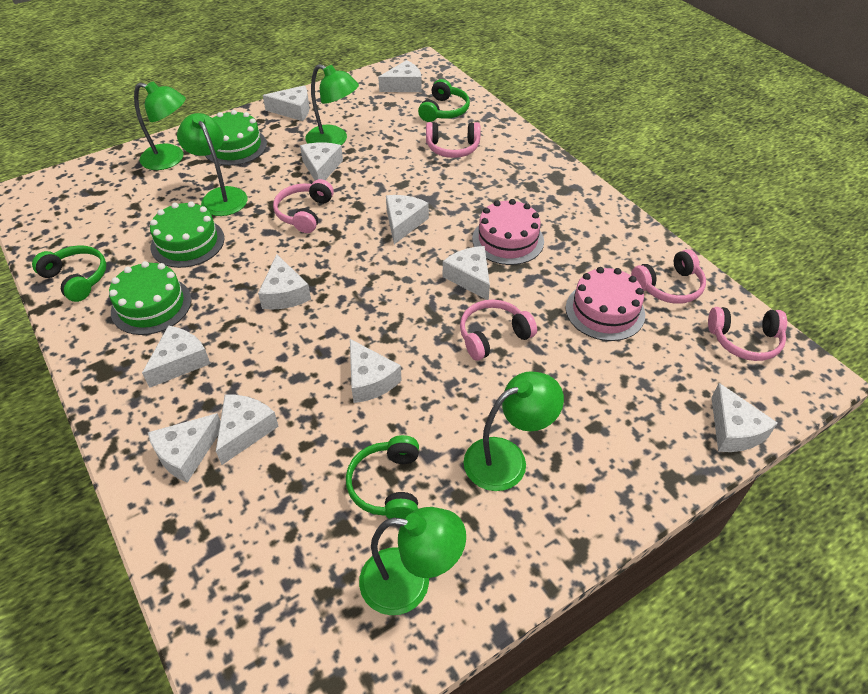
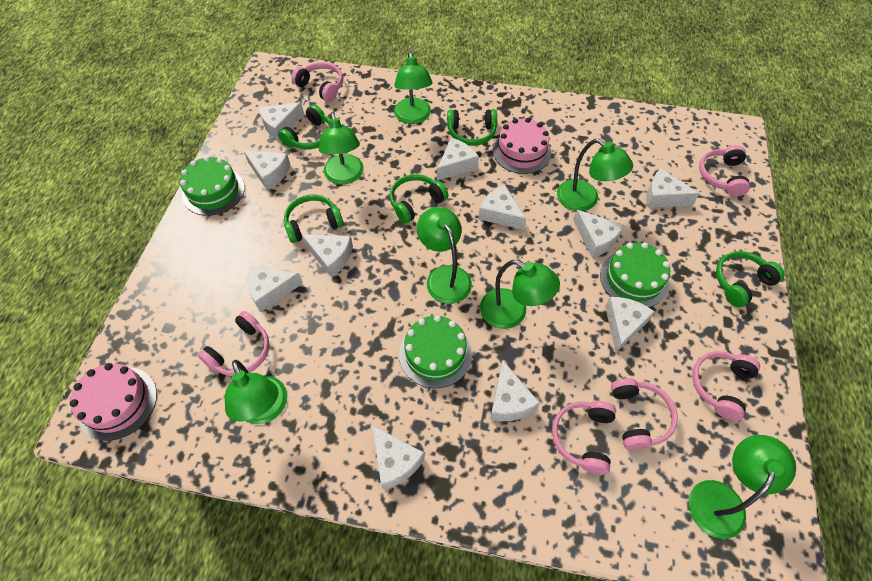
green headphones: [32,245,106,302] [346,435,419,519] [418,79,470,122] = 3 -> [278,105,330,149] [284,194,343,243] [389,174,449,224] [447,109,497,146] [716,251,785,307] = 5
green lamp: [134,82,186,170] [177,113,247,216] [305,64,359,145] [359,507,466,615] [464,371,564,491] = 5 -> [225,360,287,424] [319,112,364,185] [394,51,432,124] [417,207,472,304] [480,260,560,329] [557,139,633,211] [689,435,796,539] = 7
pink headphones: [273,179,334,233] [426,122,481,158] [460,299,537,361] [631,249,706,304] [708,307,787,361] = 5 -> [198,311,270,376] [291,62,343,102] [552,401,616,475] [611,378,678,450] [692,351,760,421] [699,145,750,196] = 6

